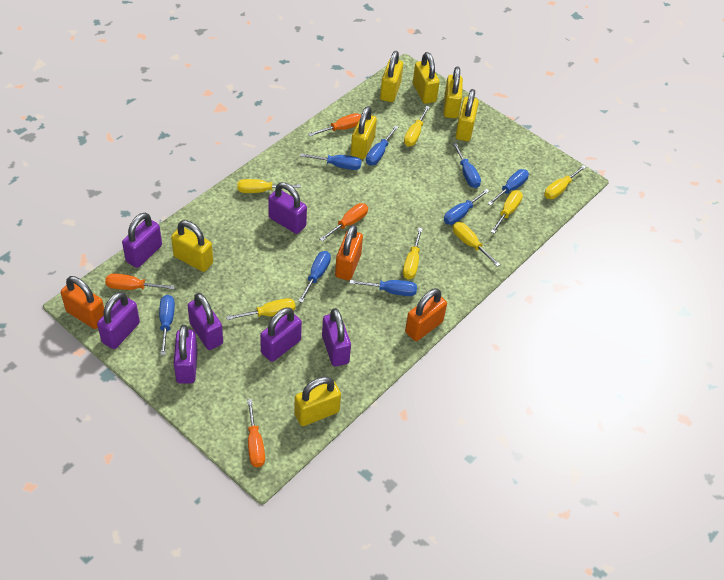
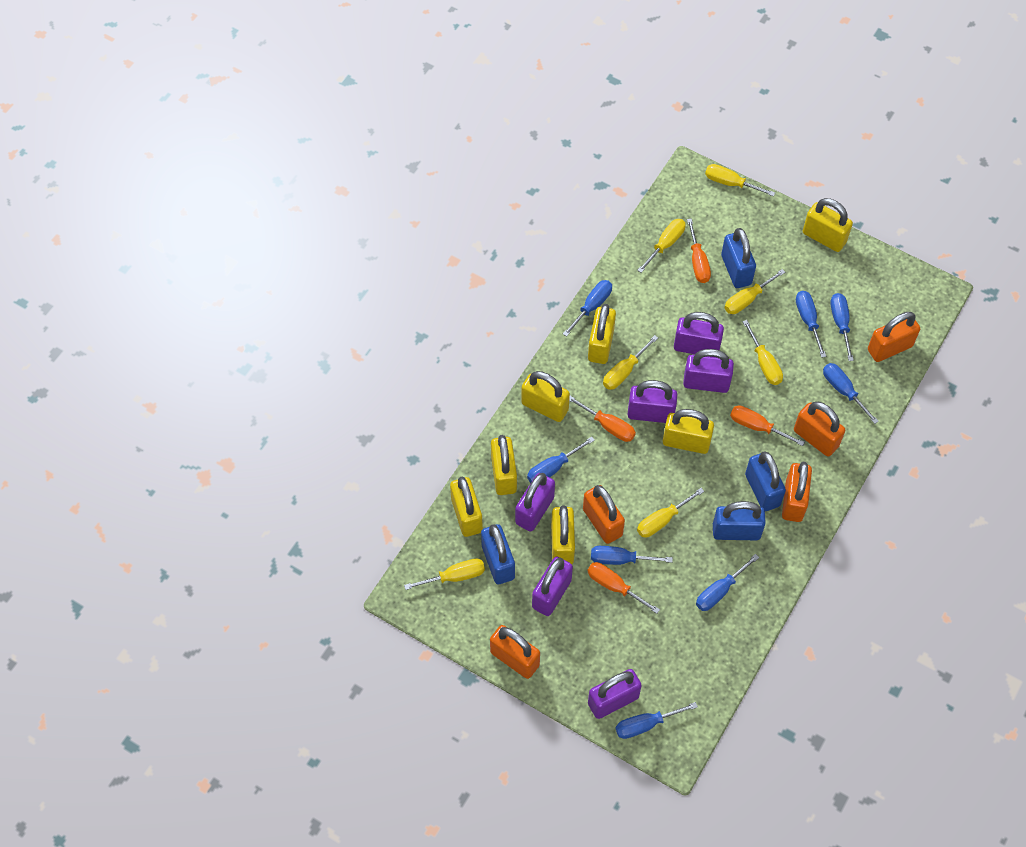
blue padlock: none = 0 -> [481,524,515,584] [713,501,766,540] [721,228,756,288] [745,451,786,511] = 4
orange padlock: [61,276,104,329] [335,224,363,281] [405,288,447,341] = 3 -> [490,625,540,679] [583,485,625,544] [782,462,812,522] [794,402,845,457] [868,312,920,362] = 5
purple padlock: [97,292,140,349] [122,213,162,268] [174,325,198,383] [187,293,223,350] [260,307,302,362] [268,182,307,234] [322,308,351,366] = 7 -> [515,473,555,532] [532,557,573,616] [588,669,642,719] [628,380,677,423] [674,312,724,357] [683,349,734,393] = 6

